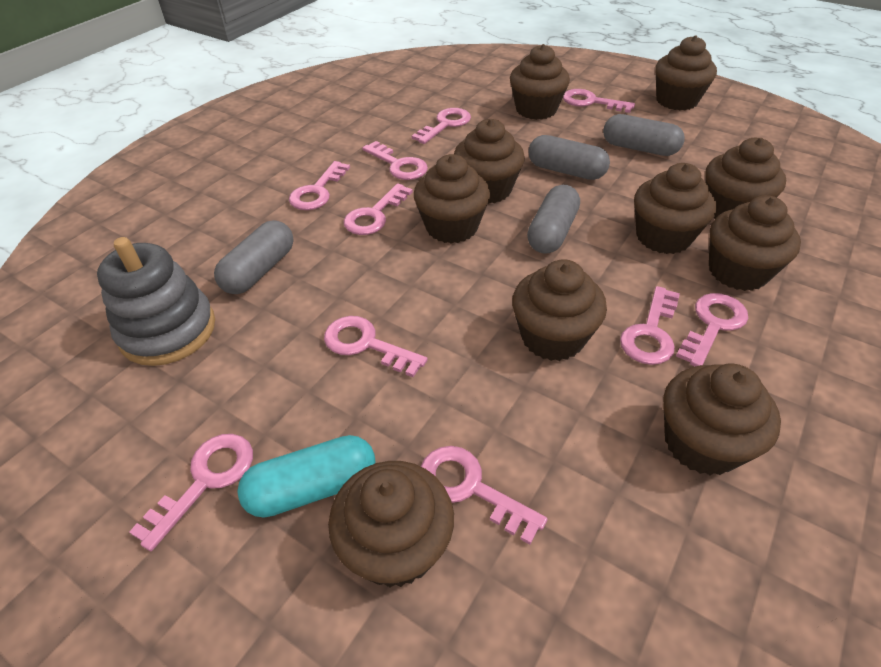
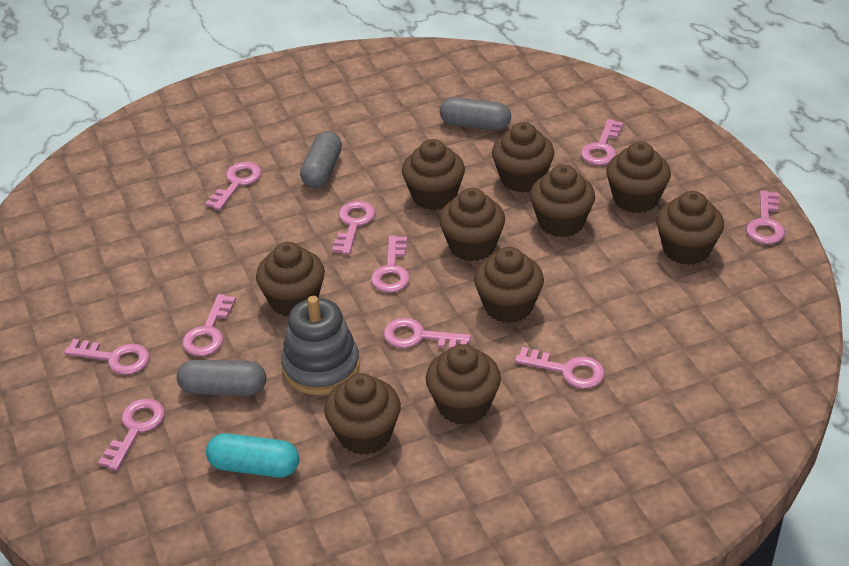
grey capsule: [214,220,294,294] [527,185,580,254] [528,135,610,180] [603,114,685,156] = 4 -> [177,360,266,396] [300,131,342,188] [440,97,511,131] = 3

